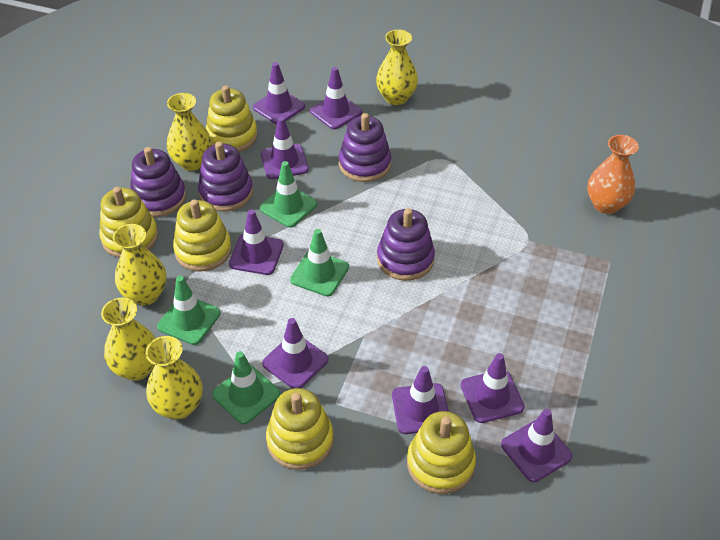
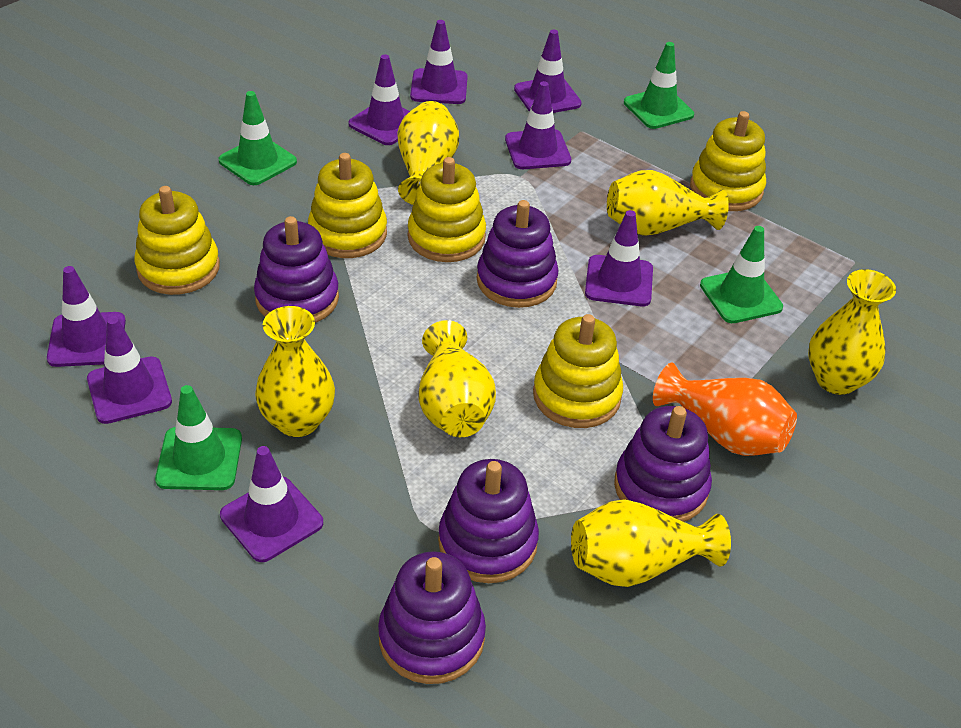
purple stacking toy: [130,147,186,217] [198,142,253,212] [339,113,391,182] [377,208,435,281] = 4 -> [254,216,339,323] [378,551,486,684] [438,459,539,583] [477,200,559,308] [614,406,712,522] = 5
yellow vase: [101,298,156,381] [113,224,167,306] [146,336,203,420] [167,93,212,171] [376,30,418,105] = 5 -> [255,306,335,437] [397,101,459,205] [418,320,496,437] [571,500,731,587] [607,170,729,236] [808,269,896,395] = 6

